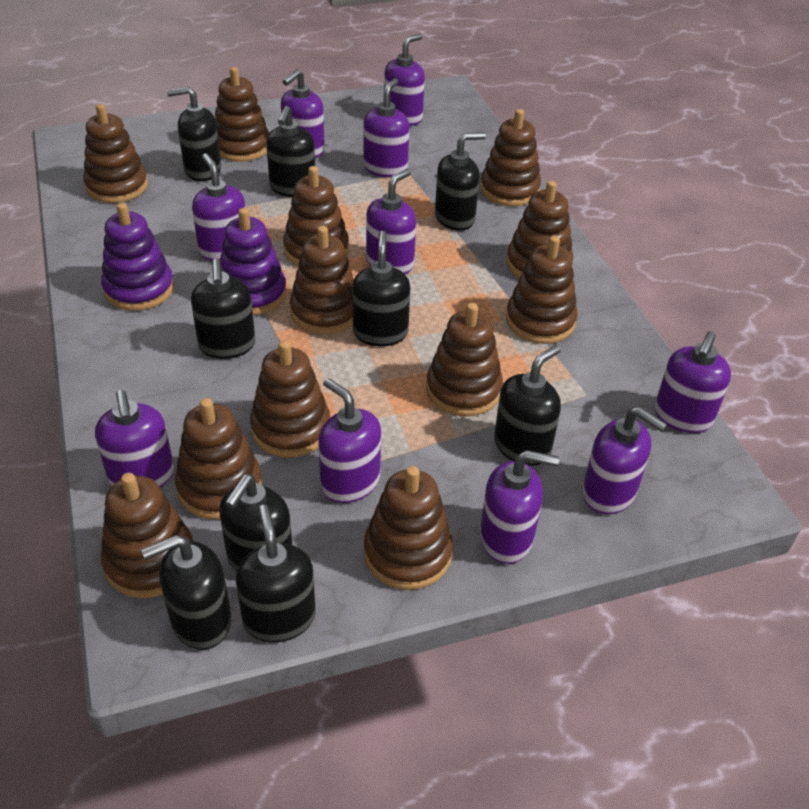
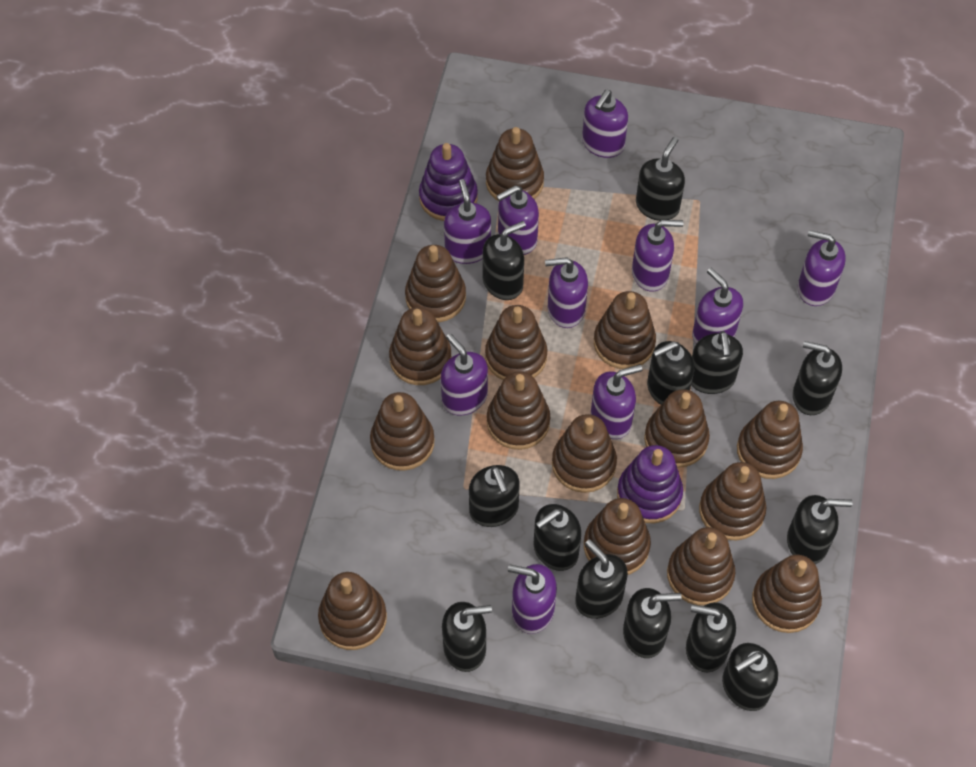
black soap dispenser: [141,535,231,650] [167,86,221,181] [191,259,255,359] [219,475,292,572] [236,505,316,643] [266,106,315,197] [352,231,410,346] [435,132,486,230] [494,345,561,466] = 9 -> [442,602,492,672] [469,465,520,527] [482,221,526,300] [533,504,581,571] [575,539,628,619] [623,588,682,658] [636,137,685,221] [647,341,694,405] [686,602,736,672] [691,331,743,394] [722,643,778,711] [787,495,853,564] [793,341,842,415] = 13
brown stacking toy: [83,104,148,203] [101,473,193,598] [175,398,262,519] [215,67,269,162] [250,340,330,458] [283,166,349,267] [290,226,354,334] [364,466,453,590] [426,303,503,417] [480,109,541,206] [506,181,573,278] [506,236,578,344] = 12 -> [318,572,387,650] [370,392,434,471] [389,307,451,385] [405,245,466,323] [485,305,547,380] [486,127,544,201] [487,371,550,450] [552,414,617,493] [584,498,651,575] [594,291,656,369] [644,389,710,468] [667,527,735,605] [699,462,766,540] [737,401,803,479] [752,555,822,633] = 15

